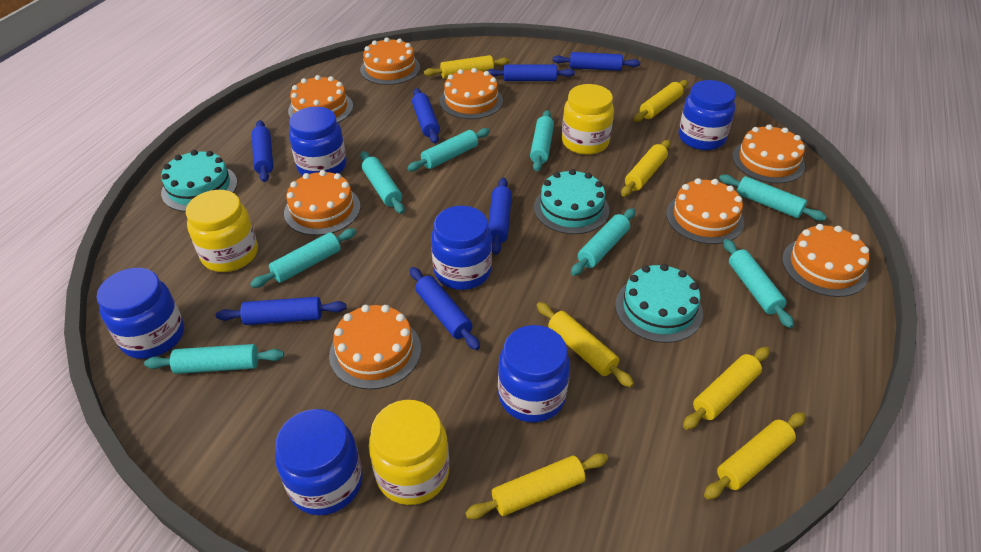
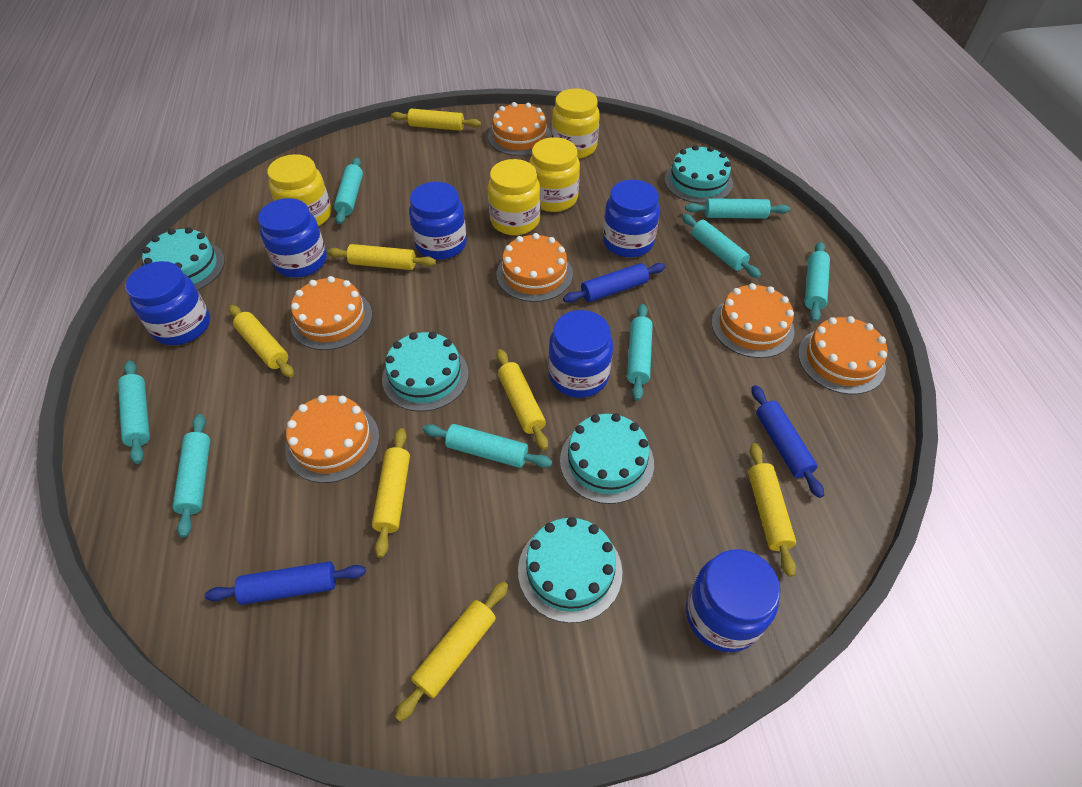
blue rolling pin: [216,297,347,325] [252,120,273,182] [410,267,480,350] [412,88,440,144] [487,64,575,81] [488,178,512,255] [552,52,640,71] = 7 -> [205,562,366,605] [563,263,665,303] [752,385,824,498] = 3
orange cake: [284,170,360,235] [288,75,353,123] [329,305,421,390] [360,38,420,85] [440,68,503,119] [666,178,744,244] [732,124,805,183] [782,224,870,297] = 8 -> [285,395,379,483] [290,276,372,350] [488,102,551,156] [497,233,573,302] [711,283,794,358] [798,316,888,395] = 6
turquoise cake: [161,150,237,212] [534,169,609,234] [615,264,703,343] = 3 -> [142,227,225,290] [382,331,469,412] [518,517,622,623] [560,413,654,504] [664,145,733,203] = 5
yellow jar: [186,190,258,272] [369,400,449,505] [562,84,614,155] = 3 -> [267,154,331,227] [488,159,541,235] [529,137,580,212] [552,89,600,159] = 4

